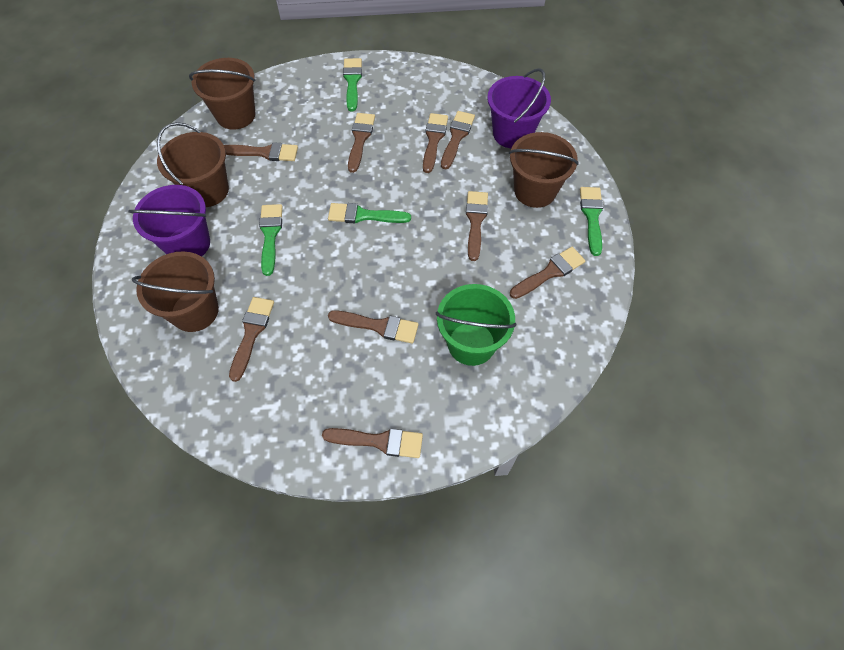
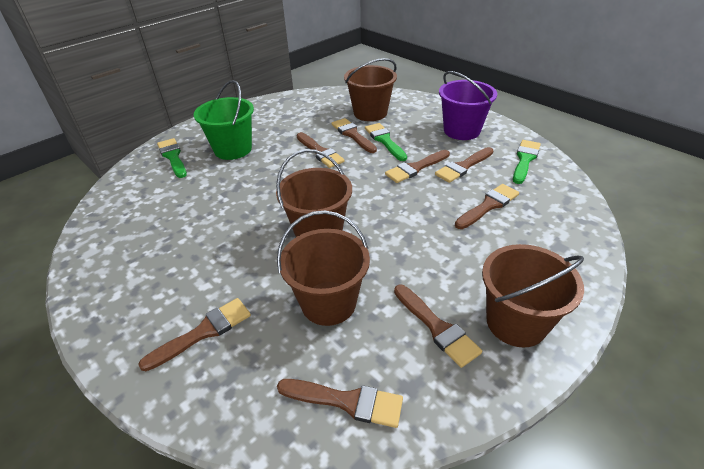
brown brush: [224,142,298,161] [229,297,274,382] [322,428,423,458] [328,310,419,344] [348,113,375,173] [423,113,448,173] [441,111,475,169] [466,191,488,261] [510,247,586,299] = 9 -> [138,298,251,371] [277,379,403,428] [297,132,345,168] [331,118,377,153] [385,150,450,183] [394,285,482,368] [435,147,494,183] [455,184,519,229] = 8
green brush: [259,204,282,276] [328,203,411,223] [343,58,362,111] [580,187,604,256] = 4 -> [157,138,187,178] [365,123,407,161] [513,140,541,184] = 3
purple bucket: [128,185,210,256] [487,68,551,148] = 2 -> [439,71,497,140] = 1

